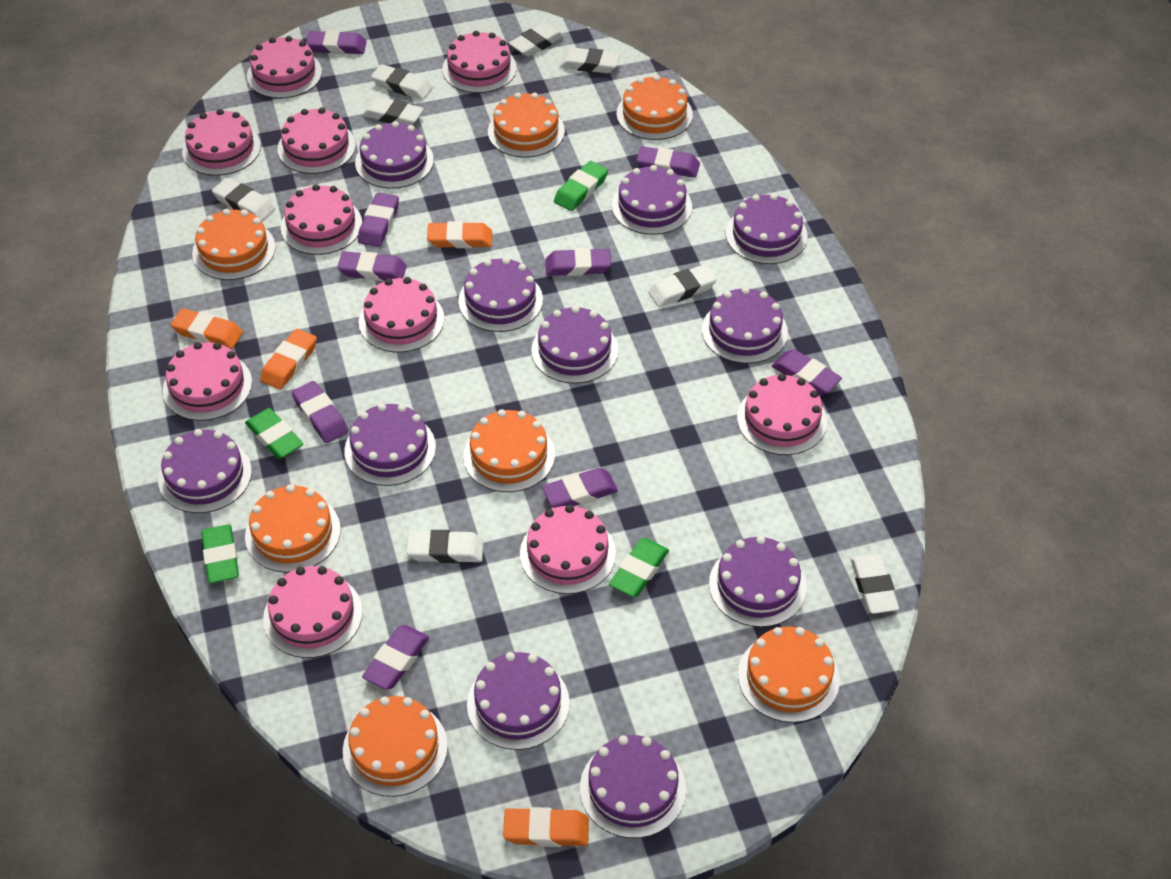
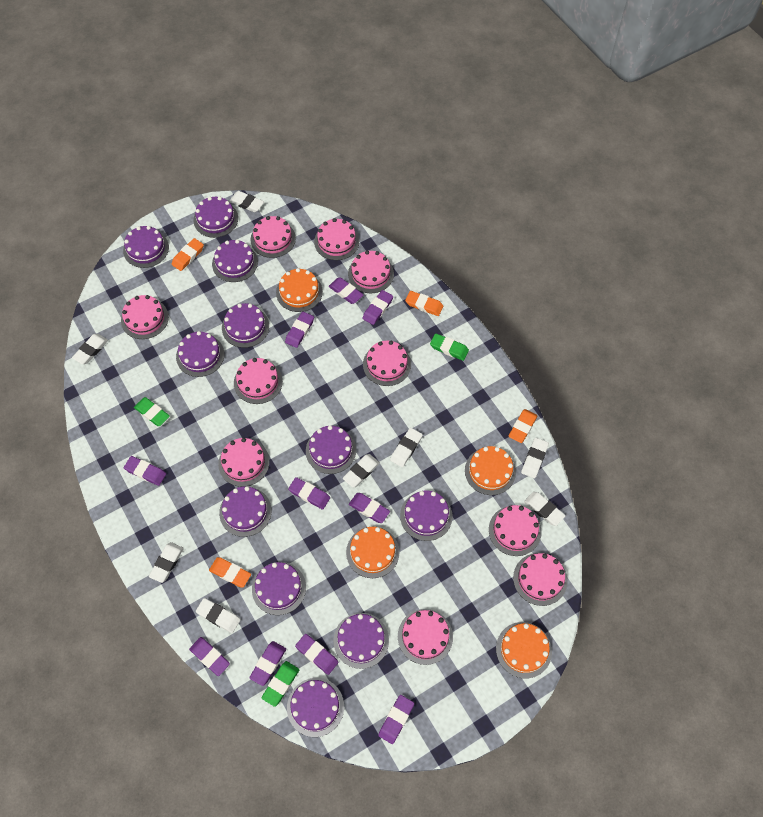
green eraser: [201,524,239,583] [245,408,303,459] [554,161,608,211] [609,538,669,597] = 4 -> [134,397,170,426] [261,661,299,707] [430,333,469,361] = 3
orange cake: [192,209,276,280] [245,484,341,573] [343,696,448,797] [463,409,555,492] [488,93,565,158] [616,75,693,140] [738,626,840,723] = 7 -> [276,268,323,312] [346,527,399,578] [465,446,516,495] [496,622,552,679] = 4
purple eraser: [292,381,348,443] [306,30,367,54] [337,251,406,281] [358,193,399,247] [362,625,429,690] [542,468,618,508] [545,248,611,276] [636,146,700,178] [772,349,842,395] = 9 -> [124,456,166,486] [189,637,230,676] [249,641,286,686] [285,312,314,348] [288,477,330,510] [295,634,339,675] [329,277,363,304] [349,493,390,523] [362,290,393,325] [378,695,414,744] = 10

